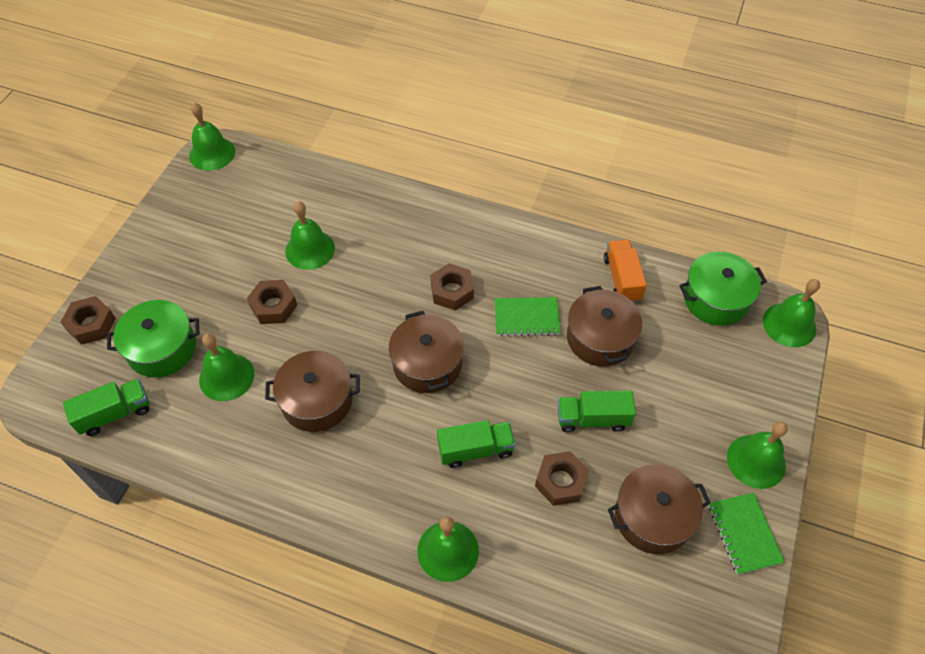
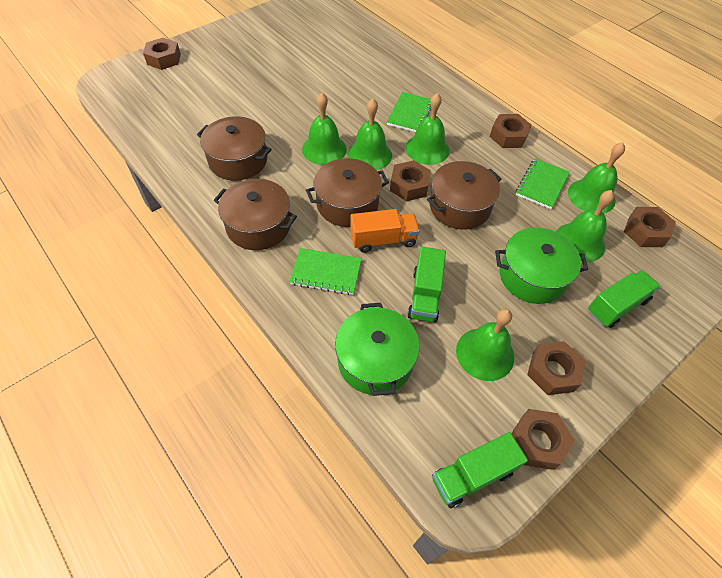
brown nut: [61,296,116,345] [247,280,297,324] [430,263,474,311] [535,451,589,506] = 4 -> [143,38,181,70] [390,160,431,201] [490,114,532,148] [511,409,575,470] [527,341,586,395] [624,207,676,247] = 6
green notebook: [495,297,561,337] [708,493,785,575] = 2 -> [289,248,362,295] [387,92,431,132] [515,158,570,209] = 3

